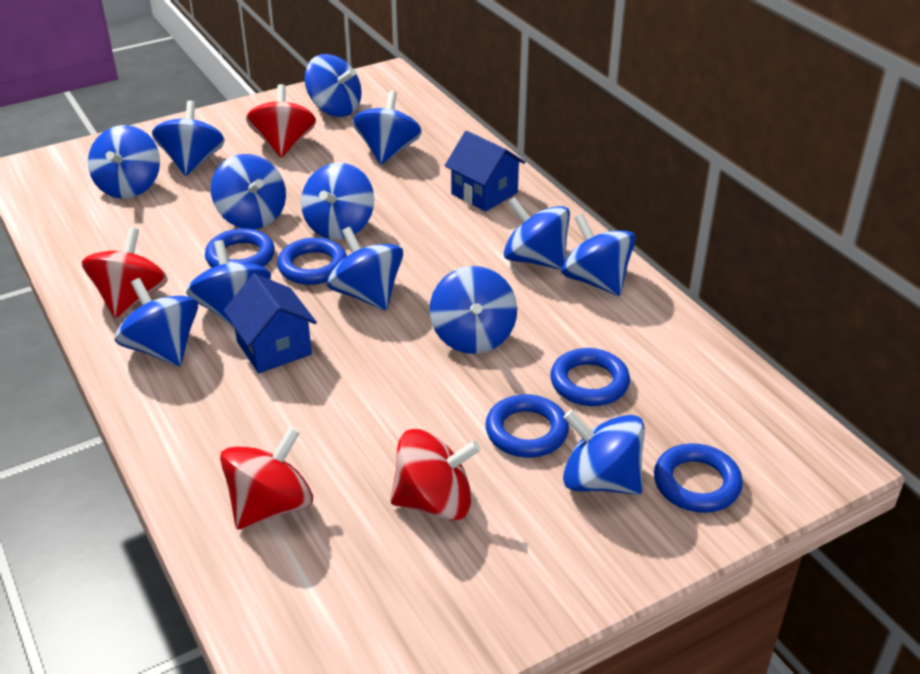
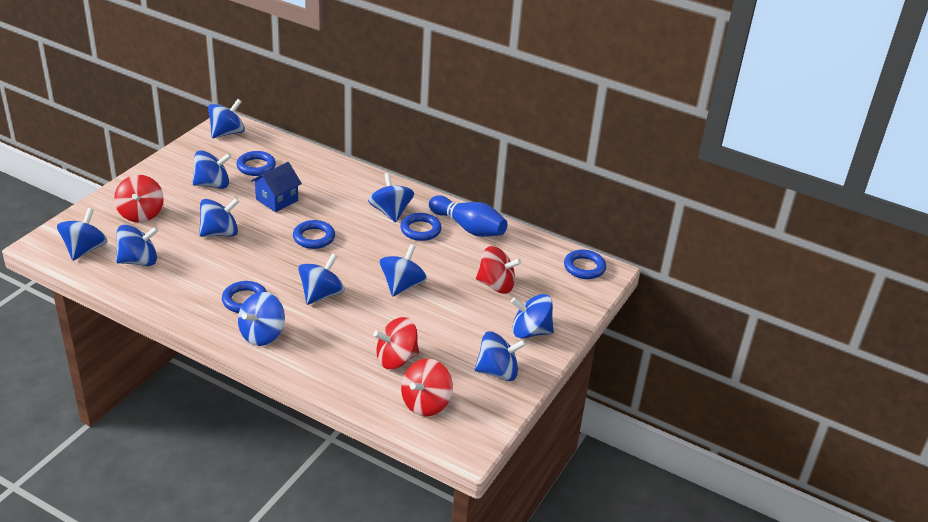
blue bowling pin: none = 0 -> [429,195,508,237] = 1
blue house: [224,274,317,373] [445,131,525,212] = 2 -> [251,162,302,212] = 1
blue spinning top: [88,125,160,199] [115,278,198,366] [152,101,225,176] [186,240,271,327] [211,154,286,229] [301,163,374,240] [304,54,362,117] [327,227,403,310] [352,91,422,165] [430,266,517,354] [504,197,570,270] [561,214,636,296] [563,410,645,495] = 13 -> [57,208,107,261] [116,225,158,266] [192,151,232,189] [199,198,239,237] [208,99,245,138] [238,292,285,346] [298,254,344,305] [368,173,414,223] [380,244,427,297] [475,331,526,381] [511,294,554,338] = 11

